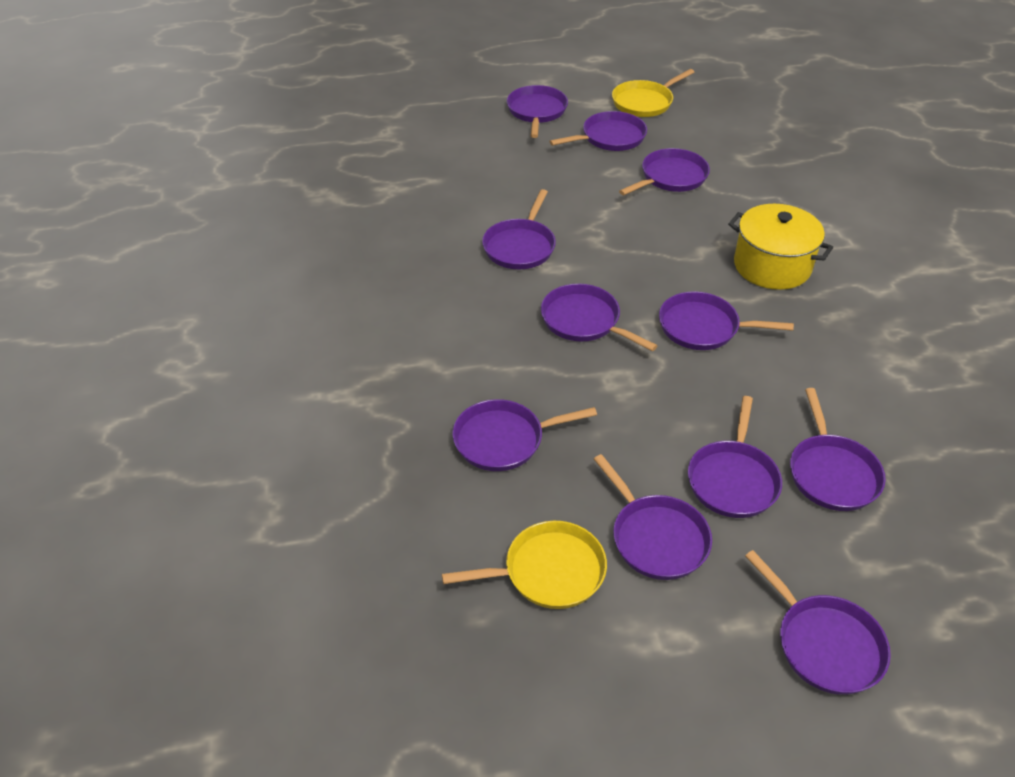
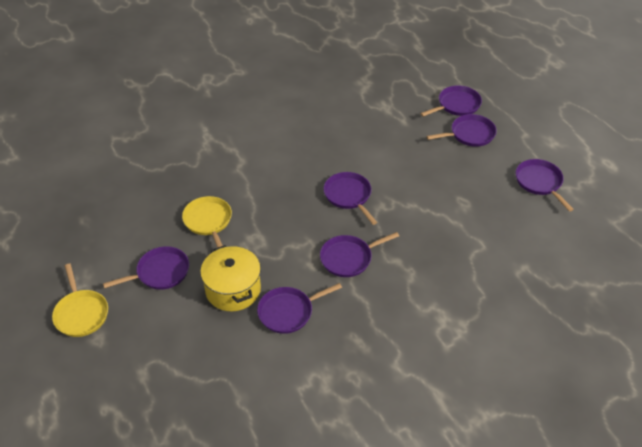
purple pan: [452,399,597,471] [482,189,556,269] [507,85,568,138] [541,284,658,351] [549,111,647,151] [594,454,712,580] [619,148,710,195] [659,291,794,350] [688,396,782,518] [745,550,891,695] [790,388,886,511] = 11 -> [103,246,189,290] [257,283,342,334] [320,232,399,277] [323,172,377,225] [420,85,482,117] [426,114,497,147] [516,159,574,212] = 7

